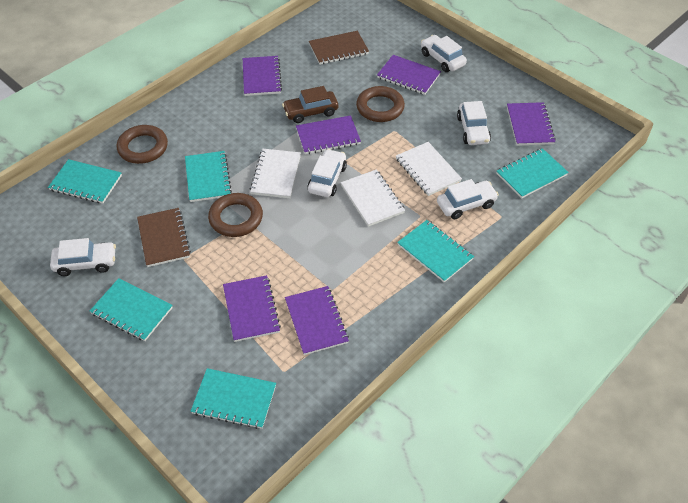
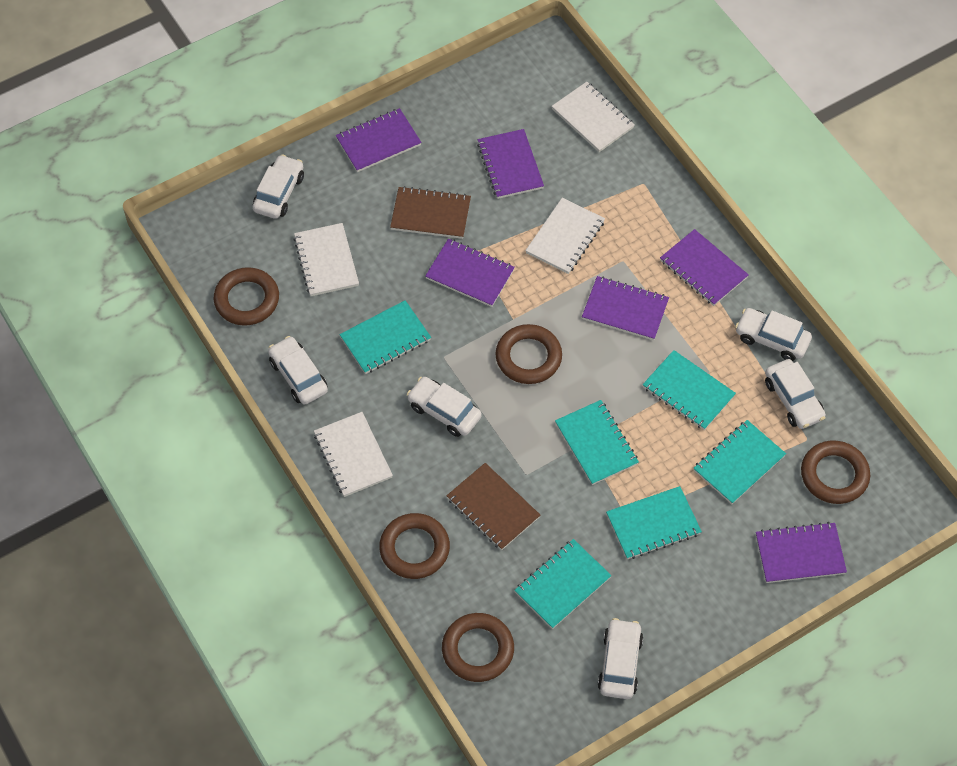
brown car: [282,86,338,123] = 1 -> none = 0
brown ring: [117,125,168,164] [208,193,263,237] [356,86,405,122] = 3 -> [214,267,279,325] [379,513,450,579] [442,613,514,682] [495,324,562,384] [801,441,870,504] = 5
white car: [50,238,116,276] [307,149,347,197] [421,35,467,72] [437,179,499,219] [457,101,491,145] = 5 -> [253,154,304,219] [268,336,328,405] [407,377,482,437] [598,618,643,699] [735,308,812,361] [765,359,826,429] = 6
white notebook: [250,149,301,198] [341,169,405,227] [396,142,462,196] = 3 -> [293,223,359,296] [314,412,393,497] [525,198,605,274] [552,82,635,152] = 4

